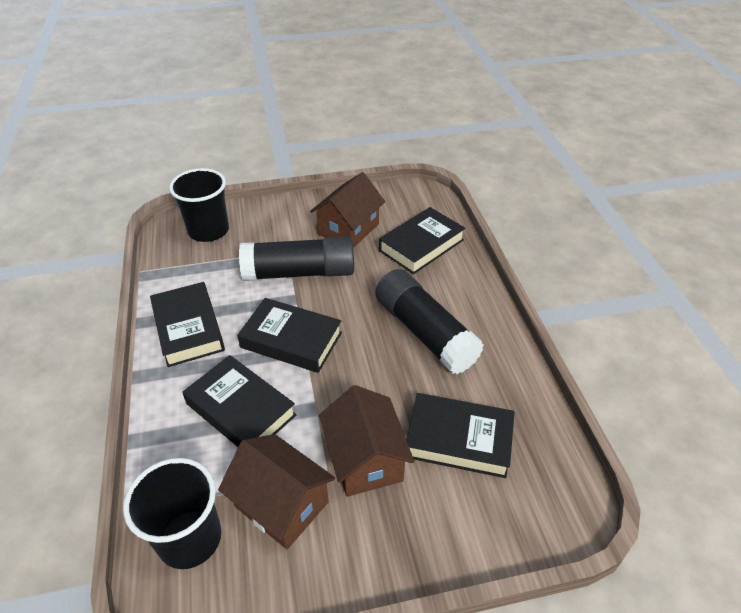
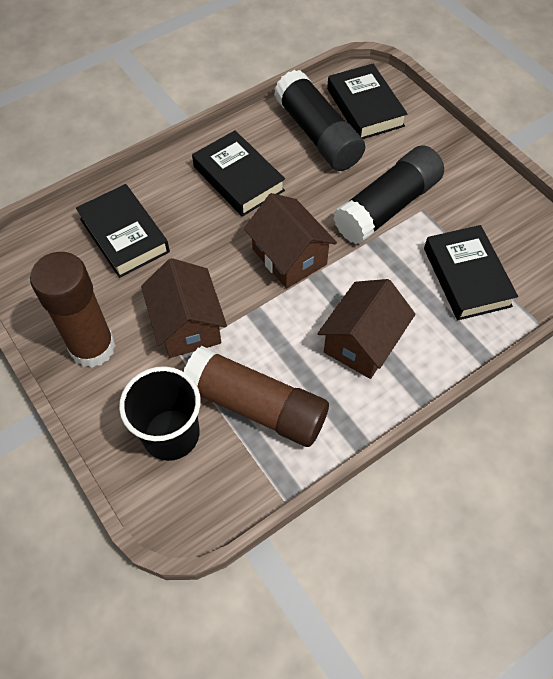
black book: [150,282,225,367] [182,355,296,447] [237,298,342,373] [379,207,465,274] [407,393,515,478] = 5 -> [76,184,170,278] [192,130,285,217] [327,64,408,139] [424,225,518,320] = 4
black cup: [123,458,222,569] [169,168,229,242] = 2 -> [119,366,201,461] = 1
brown glue stick: none = 0 -> [30,252,116,368] [184,346,329,447] = 2

